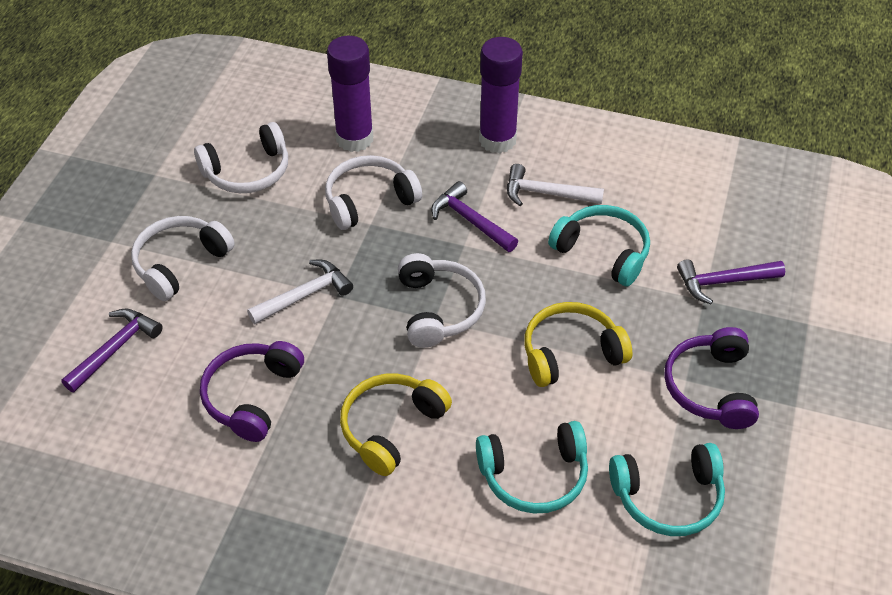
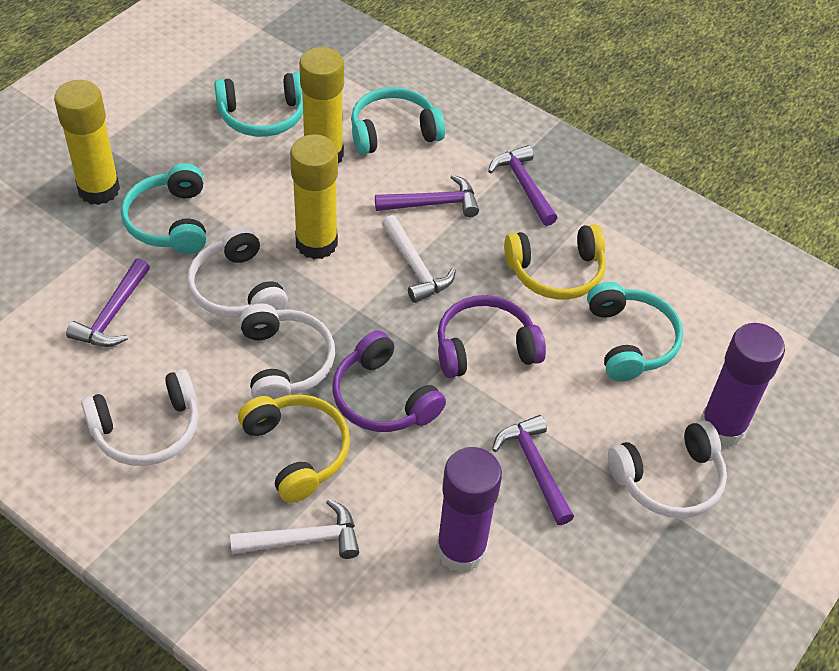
purple hammer: [61,309,163,392] [431,181,518,252] [677,259,785,304] = 3 -> [66,258,150,347] [375,174,479,217] [488,145,557,226] [492,415,574,525] = 4
turquoise headphones: [476,421,588,514] [548,205,650,287] [609,443,725,536] = 3 -> [121,163,206,254] [214,72,303,137] [351,87,445,155] [587,282,683,381] = 4
yellow glue stick: none = 0 -> [54,80,120,205] [290,134,338,259] [299,47,344,163] = 3

